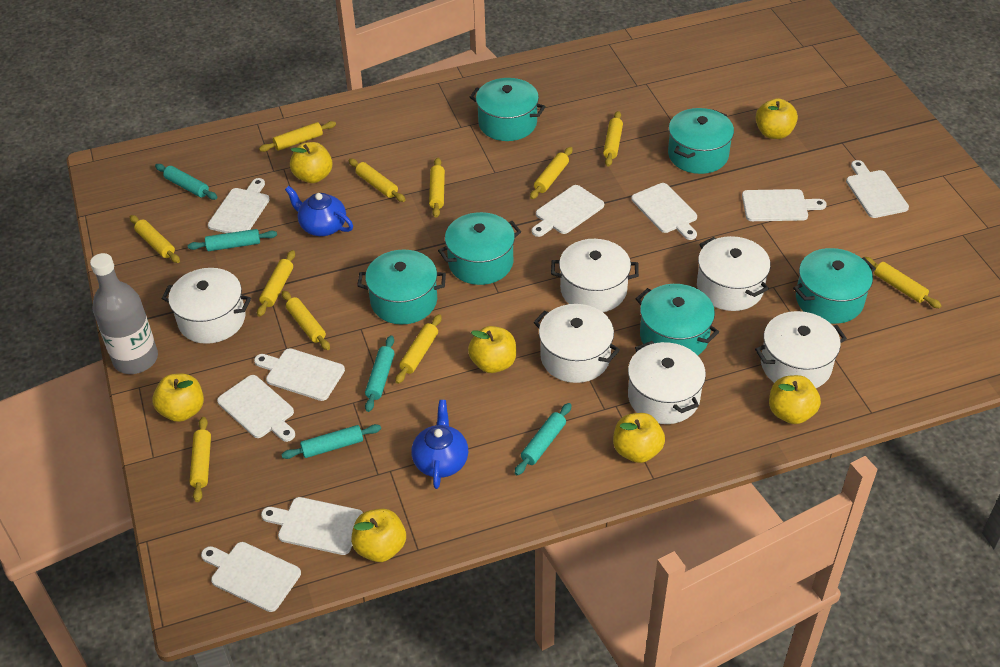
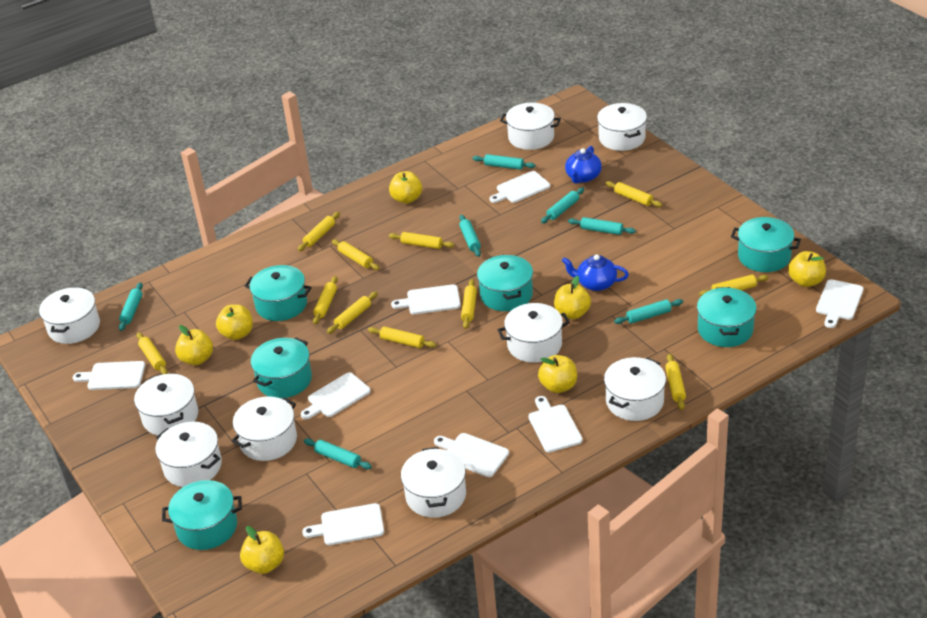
grey bottle: [90,253,158,374] = 1 -> none = 0
turquoise rolling pin: [155,164,217,200] [188,229,277,251] [281,424,381,459] [365,335,395,412] [515,403,572,475] = 5 -> [119,282,143,331] [304,438,372,469] [459,215,481,257] [473,154,535,170] [541,188,584,223] [568,217,636,235] [614,299,683,324] = 7
white cutting board: [201,542,301,612] [208,178,270,233] [217,375,295,442] [254,348,345,401] [261,497,363,555] [532,185,604,237] [631,183,697,240] [742,189,827,221] [846,160,909,218] = 9 -> [73,361,145,390] [301,372,371,419] [302,503,384,545] [391,284,461,314] [434,433,509,477] [489,171,550,203] [528,396,583,452] [816,279,864,328] = 8
white pot: [162,268,251,344] [533,304,620,383] [551,239,639,312] [628,341,706,424] [697,236,771,311] [755,311,847,388] = 6 -> [39,287,100,344] [134,374,198,435] [155,422,222,487] [232,396,297,461] [401,447,466,518] [498,303,570,363] [500,103,561,150] [597,103,647,151] [604,357,666,421] = 9

